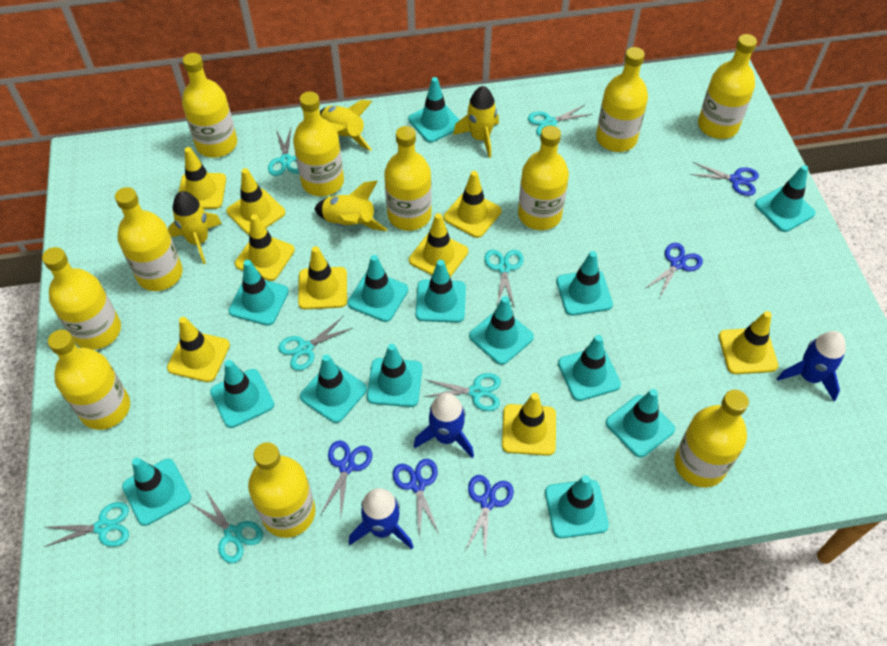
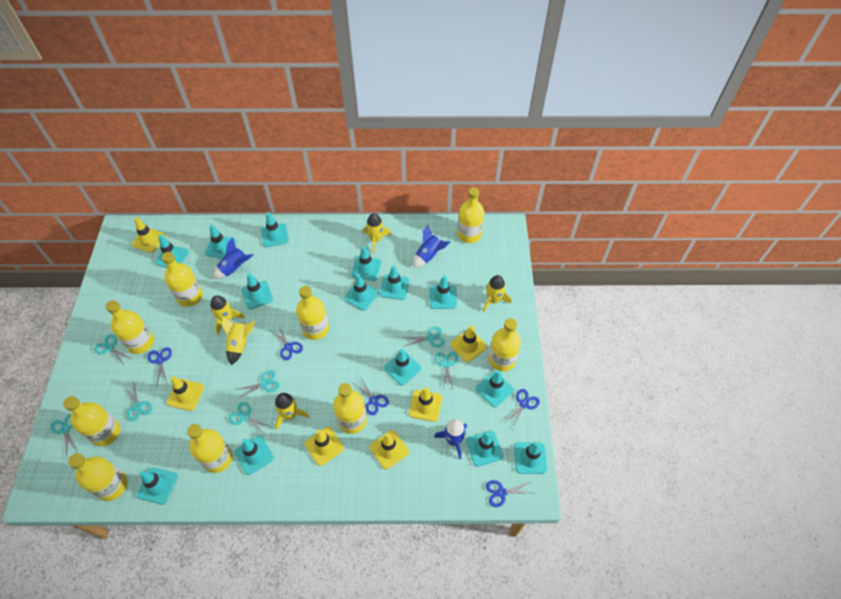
yellow bottle: [42,247,121,350] [48,330,130,430] [115,187,183,291] [182,53,237,158] [248,442,316,538] [293,91,344,196] [384,126,432,231] [518,125,569,230] [596,47,648,152] [674,389,749,487] [698,34,757,139] = 11 -> [63,396,120,447] [68,453,127,501] [106,300,154,354] [161,252,203,307] [187,424,233,473] [296,286,329,340] [333,383,367,434] [457,187,484,243] [489,318,521,372] = 9
yellow rocket: [168,191,222,264] [314,181,388,231] [320,100,372,151] [453,86,499,158] = 4 -> [210,295,245,335] [222,316,255,365] [275,393,309,430] [363,213,391,253] [483,275,511,312] = 5
yellow traffic cone: [167,317,230,382] [179,147,226,209] [226,168,285,235] [235,214,295,281] [298,246,347,309] [409,213,468,277] [444,171,502,238] [502,393,556,456] [719,311,778,374] = 9 -> [132,217,166,253] [167,376,205,411] [305,427,344,466] [369,430,409,469] [409,387,442,422] [450,325,487,362] = 6

